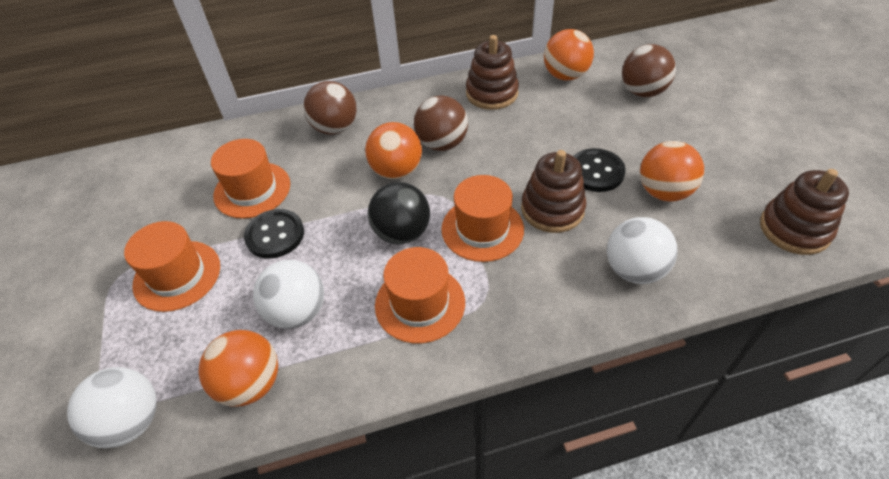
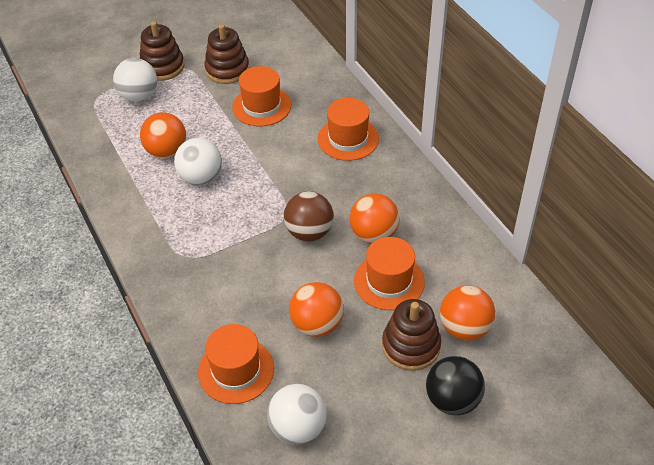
black button: [244,209,304,259] [573,148,626,192] = 2 -> none = 0
brown ball: [303,81,357,135] [414,95,468,151] [622,44,676,97] = 3 -> [284,191,334,241] = 1

